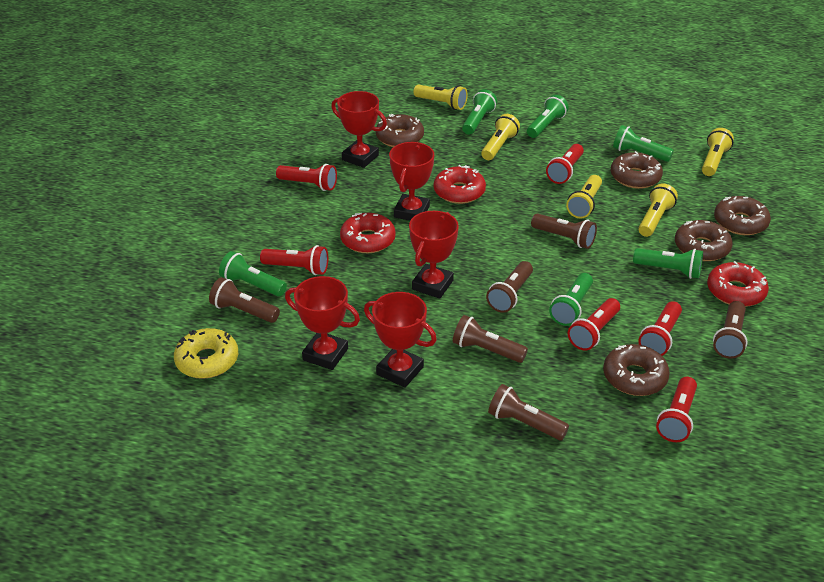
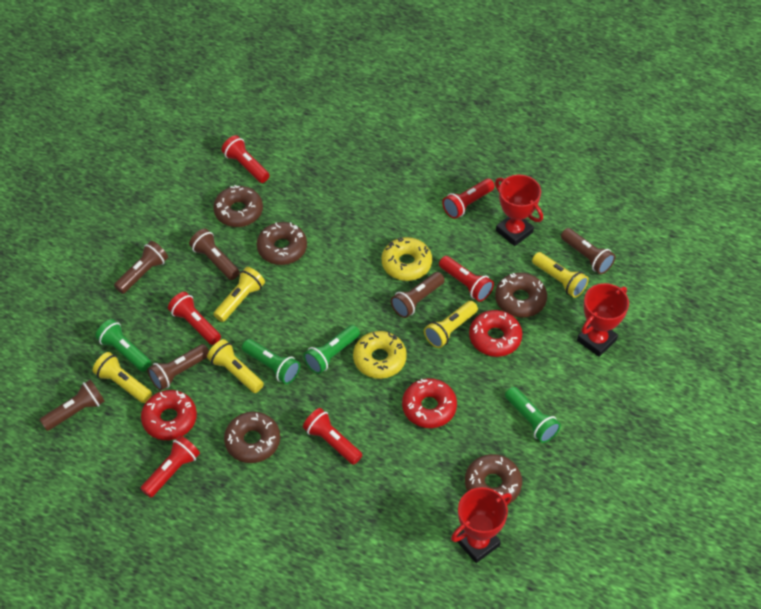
green flashlight: [219,251,287,296] [462,89,497,135] [527,95,569,138] [549,273,593,326] [613,125,674,162] [633,248,703,279] = 6 -> [95,319,151,372] [242,339,300,384] [303,325,360,374] [505,387,561,443] = 4
red trophy: [285,276,360,370] [331,91,387,168] [364,292,437,388] [389,142,434,221] [409,211,459,299] = 5 -> [451,487,512,563] [495,175,543,246] [577,283,629,357] = 3
yellow donut: [174,328,238,379] = 1 -> [353,331,407,379] [381,237,432,281] = 2

